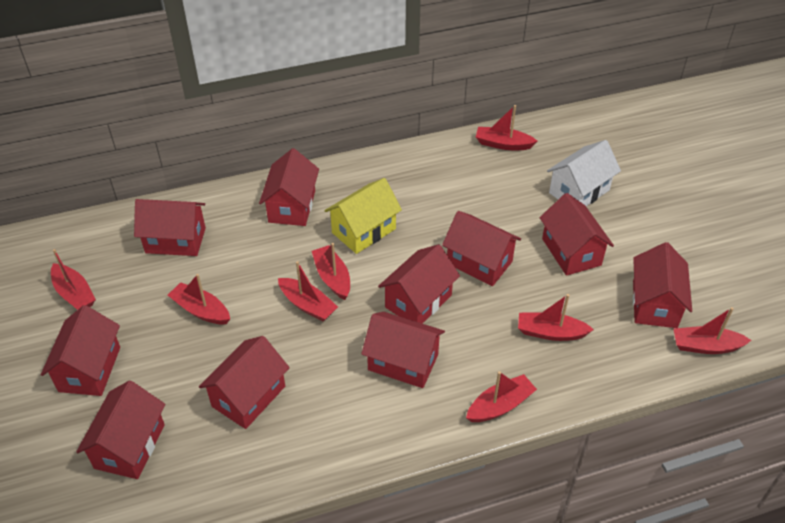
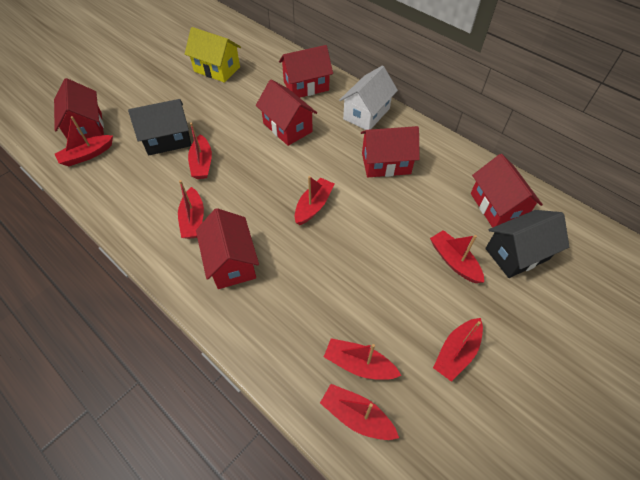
black house: none = 0 -> [128,99,191,155] [485,210,569,278] = 2
red house: [41,305,120,396] [76,380,166,479] [134,199,206,256] [199,336,290,429] [259,148,319,226] [361,312,445,388] [378,244,460,324] [442,211,521,286] [540,193,614,276] [633,242,692,328] = 10 -> [54,78,104,139] [196,208,259,289] [256,80,317,146] [279,45,333,98] [361,126,420,177] [471,154,543,228] = 6

